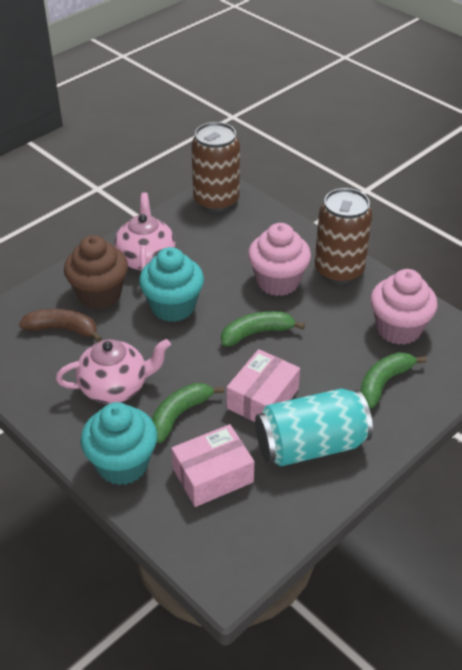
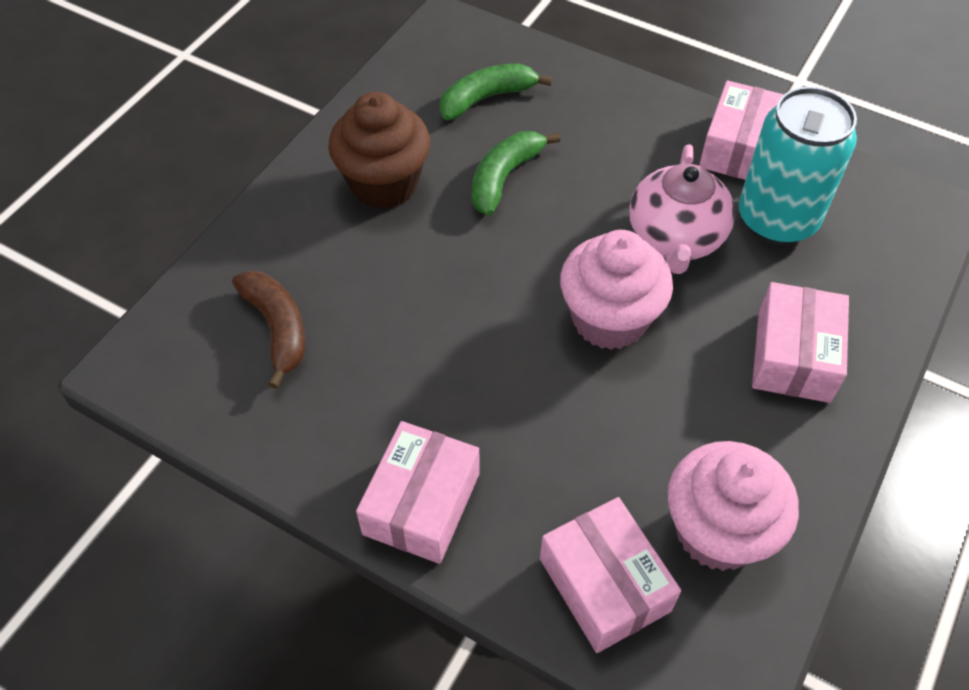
brown can: [191,122,240,212] [315,188,373,284] = 2 -> none = 0
green banana: [152,383,224,443] [221,311,305,346] [360,352,427,408] = 3 -> [439,64,553,120] [472,131,560,216] = 2
pink box: [171,424,254,507] [227,349,300,422] = 2 -> [356,421,480,564] [540,497,681,653] [699,81,784,180] [752,282,849,403] = 4
pink teapot: [56,339,171,404] [114,192,175,271] = 2 -> [629,144,735,274] = 1
turquoise cupcake: [80,402,157,485] [139,247,204,322] = 2 -> none = 0

